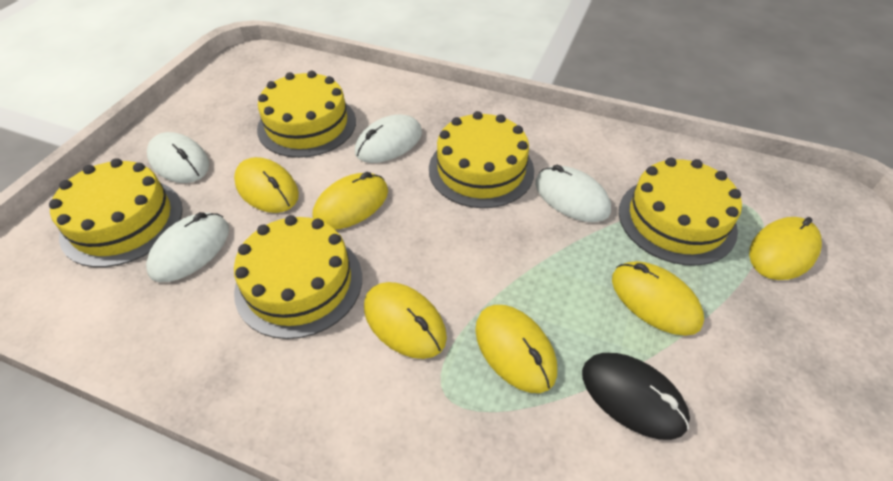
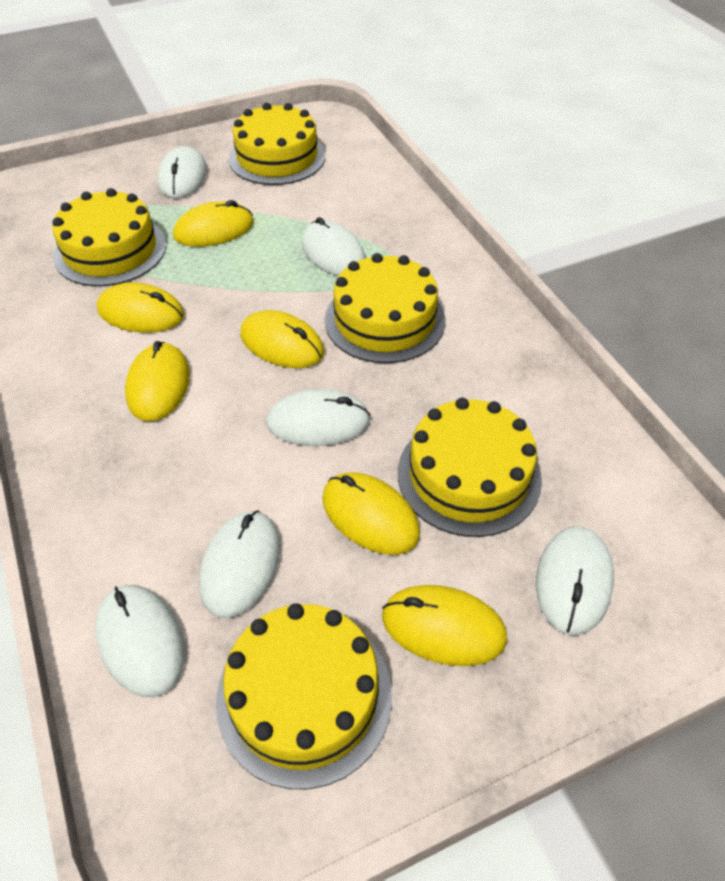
black mouse: [582,353,690,440] = 1 -> none = 0
white mouse: [146,212,229,282] [147,132,209,183] [355,114,422,163] [535,165,611,222] = 4 -> [95,585,185,697] [158,146,207,198] [199,510,280,618] [266,389,371,446] [302,217,365,276] [536,526,614,635] = 6

